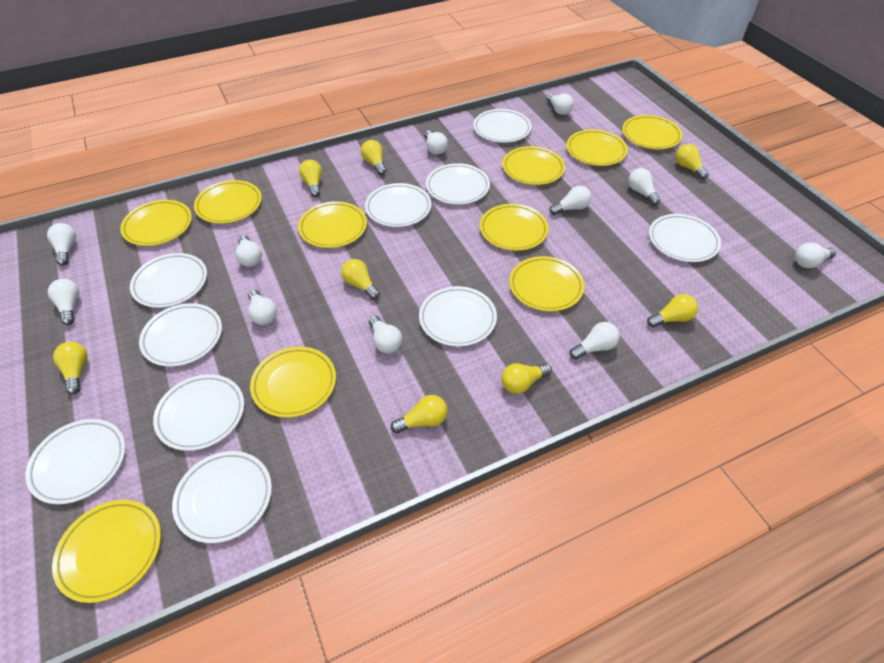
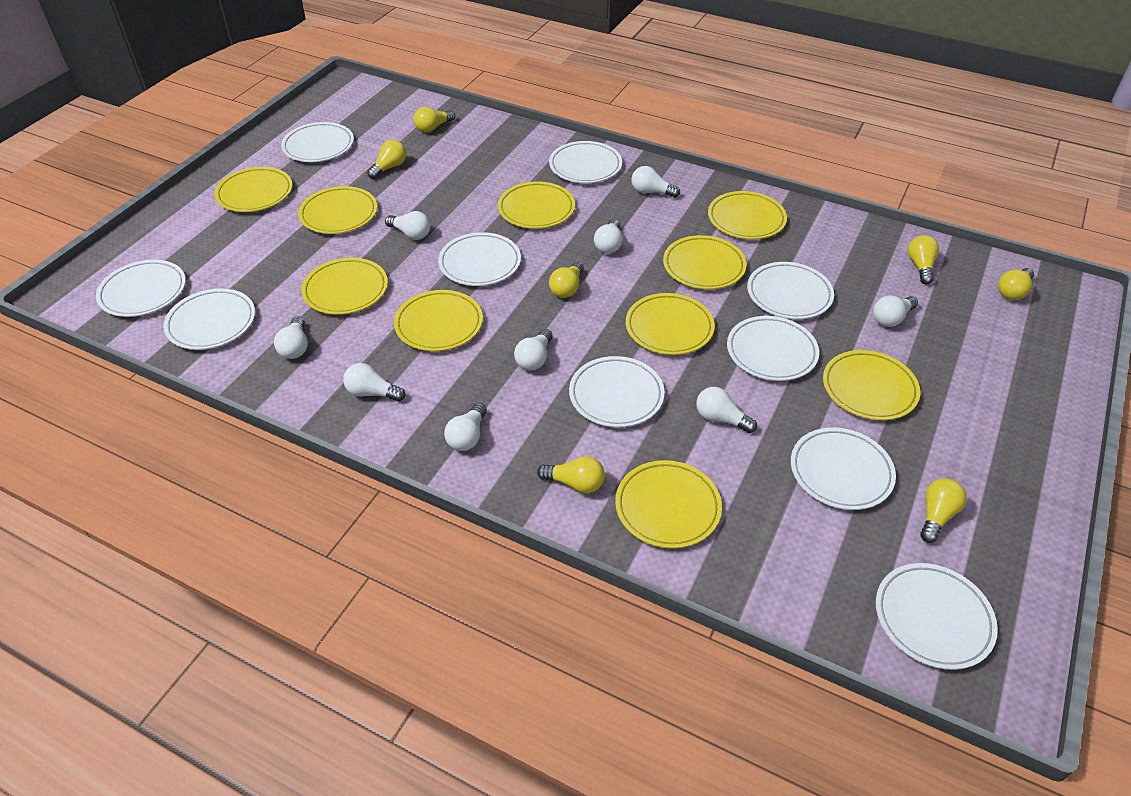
white light bulb: [47,223,76,266] [48,279,79,325] [235,235,262,267] [248,289,277,325] [369,315,402,353] [425,130,448,155] [546,93,574,115] [550,186,592,215] [570,322,620,359] [628,168,661,205] [795,242,837,268] = 11 -> [274,316,308,359] [343,363,405,402] [385,211,430,240] [444,403,487,451] [514,329,552,370] [594,219,623,254] [631,166,680,198] [696,387,757,433] [873,296,918,327] = 9
yellow light bulb: [53,342,88,395] [299,160,322,197] [341,259,380,300] [361,140,386,175] [391,395,447,433] [502,363,552,394] [647,294,698,327] [676,144,709,179] = 8 -> [367,140,406,179] [414,107,455,132] [537,456,605,493] [549,262,584,298] [908,235,939,284] [920,479,966,543] [998,268,1034,300] = 7

